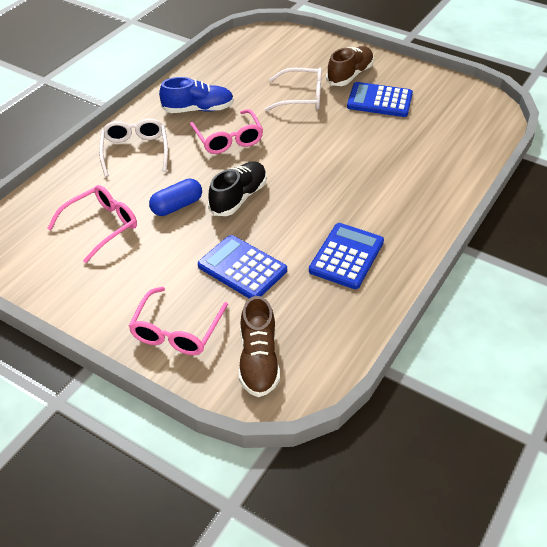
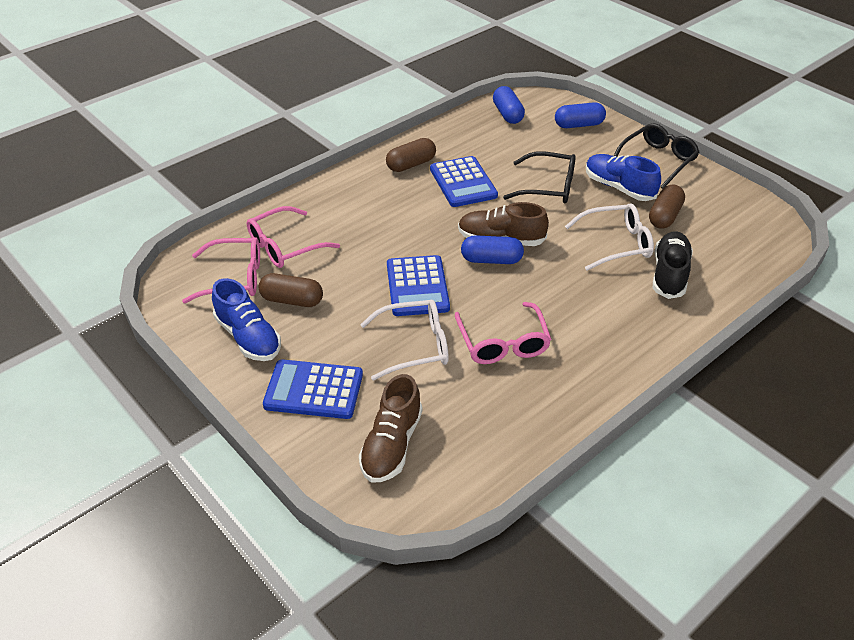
black glasses: none = 0 -> [503,151,576,203] [614,123,699,189] = 2
blue capsule: [149,179,202,216] = 1 -> [461,235,524,264] [493,86,525,124] [555,102,606,128] = 3
blue shoe: [159,77,234,113] = 1 -> [212,278,281,361] [586,154,661,201] = 2
brown capsule: none = 0 -> [259,273,323,307] [386,138,436,172] [649,185,685,229] = 3

